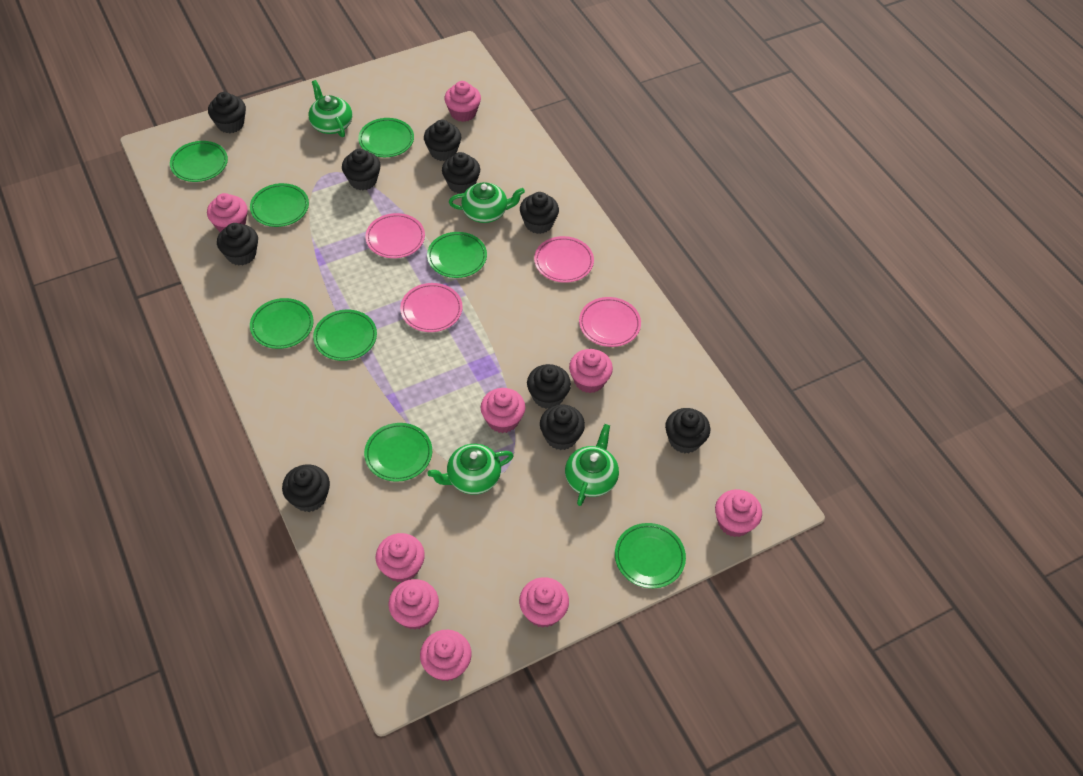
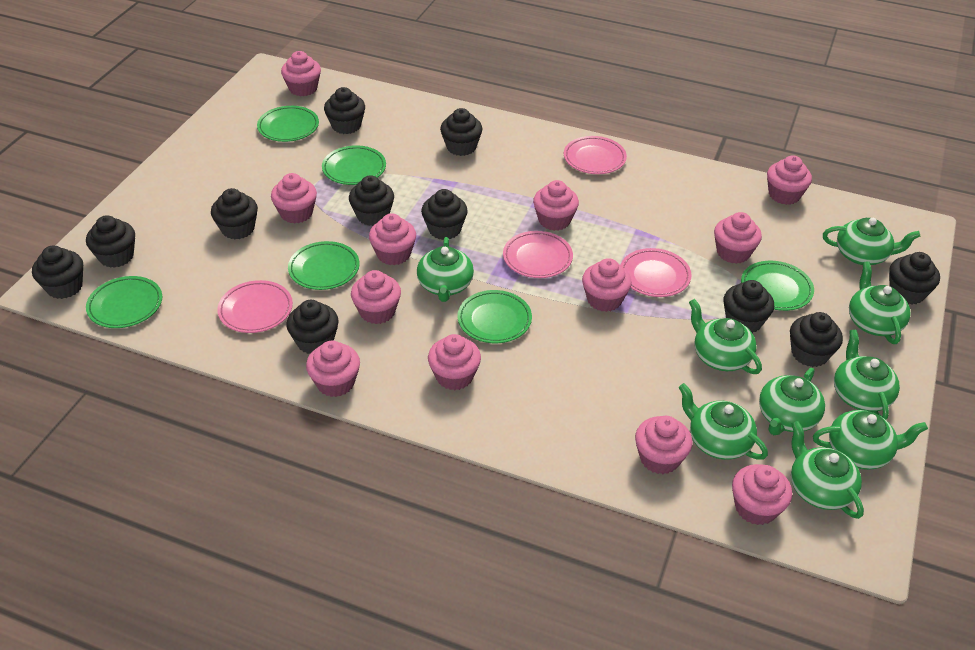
black cupcake: [208,92,246,133] [217,223,258,265] [282,464,330,512] [342,149,381,190] [424,120,461,161] [442,152,480,194] [520,192,559,234] [527,364,571,409] [540,404,585,450] [665,408,710,453] = 10 -> [32,245,83,299] [86,215,135,268] [211,188,258,239] [286,300,339,354] [324,87,365,134] [349,175,394,226] [421,189,468,240] [440,108,482,156] [724,280,774,333] [790,312,843,367] [889,252,940,305] = 11
green plate: [170,141,228,182] [250,183,309,227] [250,298,314,349] [313,310,377,361] [358,118,414,157] [364,423,432,482] [427,232,487,278] [615,523,686,588] = 8 -> [86,276,162,328] [257,106,319,142] [288,241,360,290] [322,145,386,185] [458,290,532,343] [741,261,814,311] = 6
green teapot: [308,80,352,137] [428,444,514,494] [449,182,525,223] [565,424,619,506] = 4 -> [417,237,474,302] [678,383,768,460] [689,299,762,374] [759,368,825,435] [791,421,864,519] [813,410,928,470] [823,218,920,265] [834,330,900,420] [849,261,911,344] = 9
pink cupcake: [207,193,248,232] [376,533,425,582] [388,579,439,630] [420,630,472,682] [444,81,481,122] [481,388,525,433] [519,577,569,628] [569,349,613,393] [715,489,762,537] = 9 -> [271,173,317,224] [281,51,321,96] [306,341,360,397] [351,270,401,324] [369,213,416,265] [428,334,481,390] [533,180,579,231] [582,258,632,312] [635,416,692,474] [714,212,762,264] [732,464,792,525] [767,155,812,205] = 12

